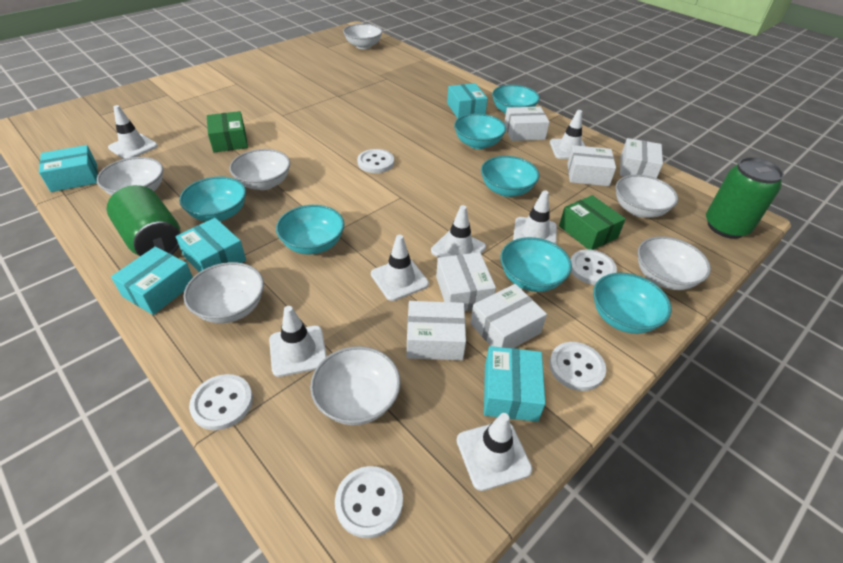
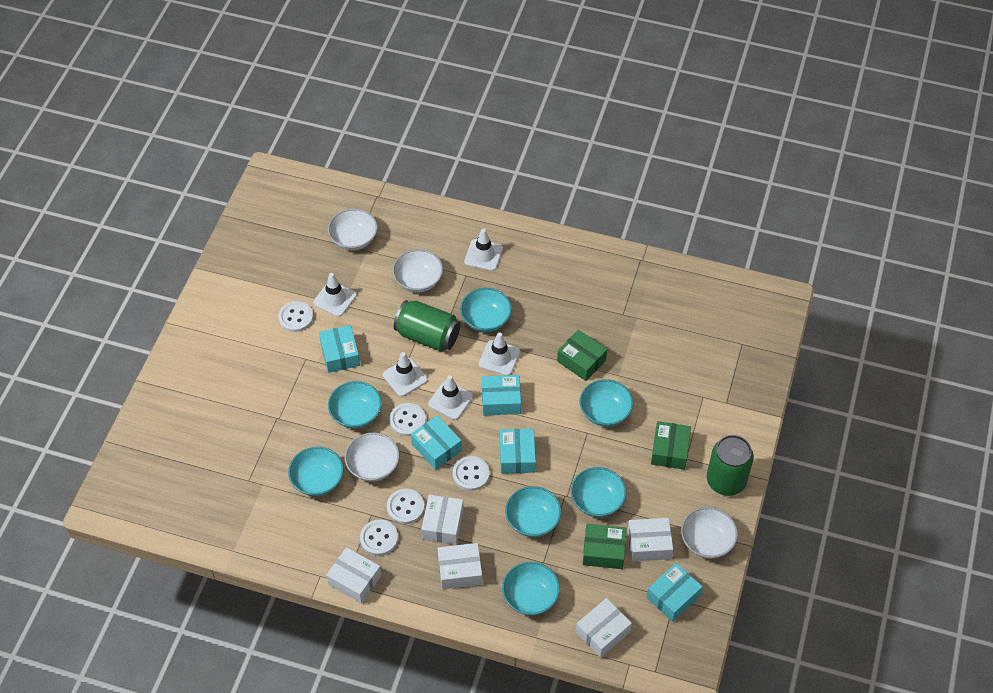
green box: [207,111,248,152] [559,195,626,250] = 2 -> [557,330,607,381] [583,524,627,569] [651,421,691,470] = 3
white bowl: [97,157,163,196] [183,262,264,323] [229,149,290,190] [310,346,401,425] [343,24,383,49] [615,175,678,218] [638,236,711,290] = 7 -> [328,209,378,250] [345,432,399,482] [392,249,443,292] [681,507,738,559] = 4
white box: [407,301,466,360] [436,252,496,311] [470,284,547,348] [504,107,550,141] [567,145,616,186] [620,138,663,178] = 6 -> [326,547,381,604] [421,495,464,544] [438,543,482,589] [576,598,632,658] [628,518,673,562] = 5
white traffic cone: [108,105,158,159] [269,306,327,377] [371,235,429,301] [431,205,486,257] [456,413,532,491] [513,190,557,244] [550,110,585,159] = 7 -> [313,273,356,317] [383,352,427,397] [428,375,473,420] [464,229,503,271] [479,333,520,375] = 5

